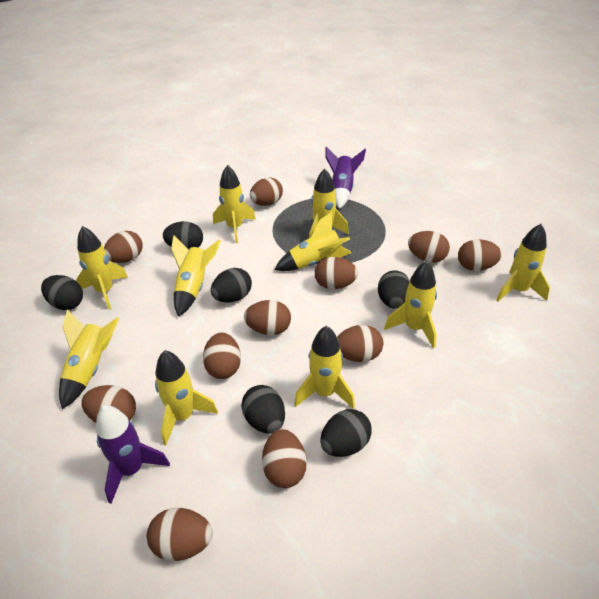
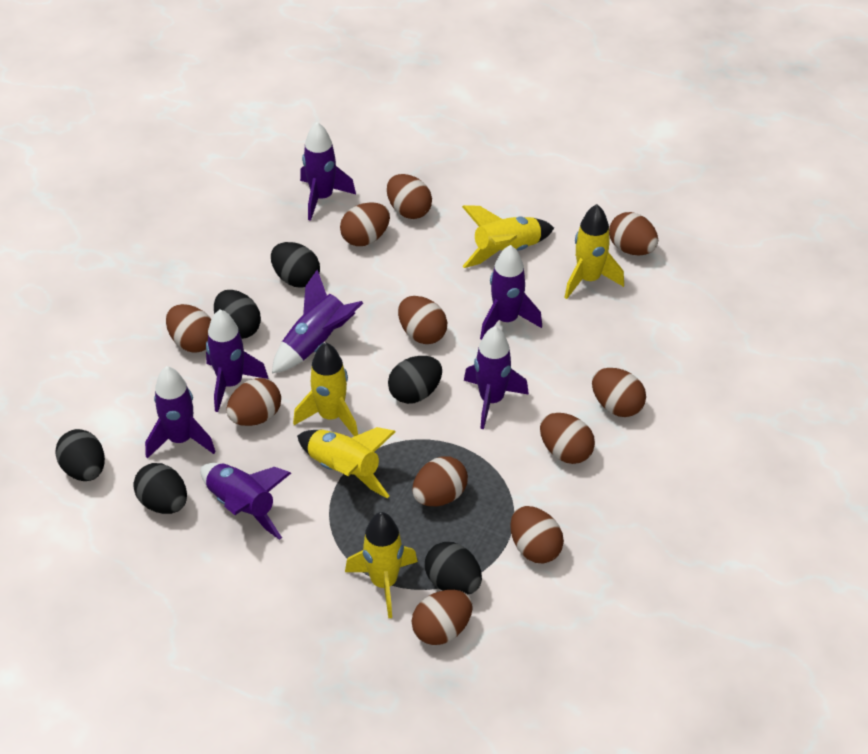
purple rocket: [96,405,170,504] [325,147,366,209] = 2 -> [145,366,216,459] [200,463,291,540] [206,309,269,412] [272,270,363,373] [300,122,356,221] [464,326,529,429] [480,245,542,340] = 7
yellow rocket: [59,309,119,409] [76,226,128,310] [155,350,218,445] [171,235,221,317] [213,165,256,243] [275,212,352,271] [294,326,355,409] [309,169,349,238] [384,261,437,348] [497,224,550,301] = 10 -> [293,342,358,436] [297,427,396,498] [345,512,418,619] [462,205,554,268] [564,204,624,299] = 5

